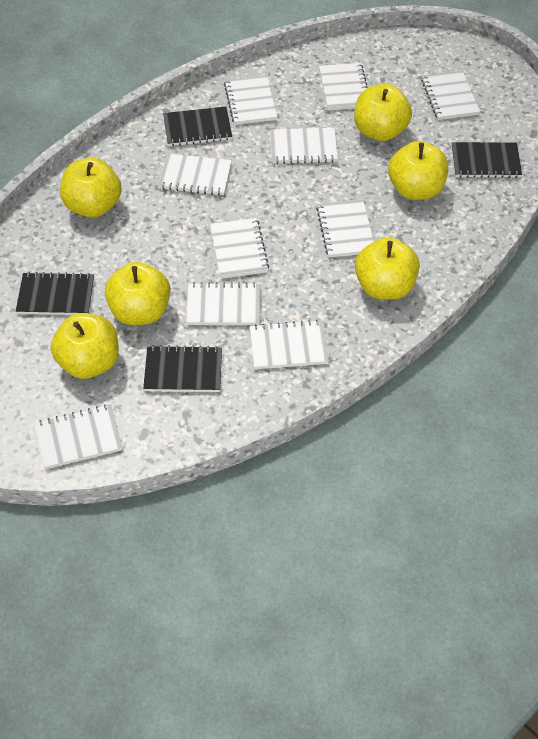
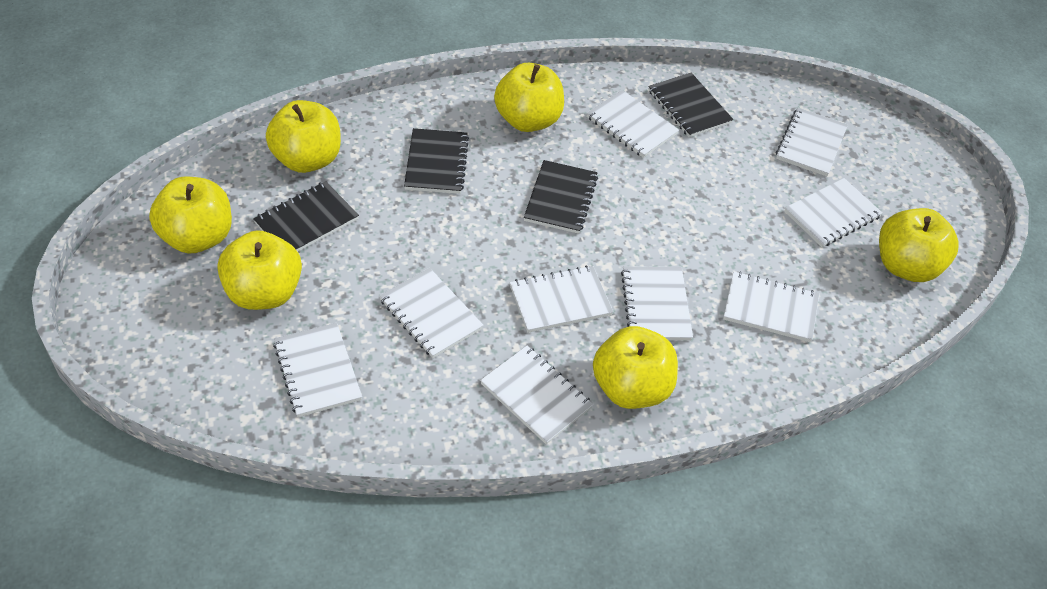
white notebook: [34,404,123,469] [158,154,232,196] [186,282,260,325] [210,218,269,279] [224,75,277,125] [250,320,329,369] [270,128,338,164] [316,199,374,258] [319,63,368,110] [421,70,480,120] = 10 -> [273,323,362,417] [379,268,484,358] [480,345,593,444] [510,265,613,333] [587,90,679,158] [621,266,693,341] [723,271,819,342] [776,108,848,176] [784,178,883,247] = 9

